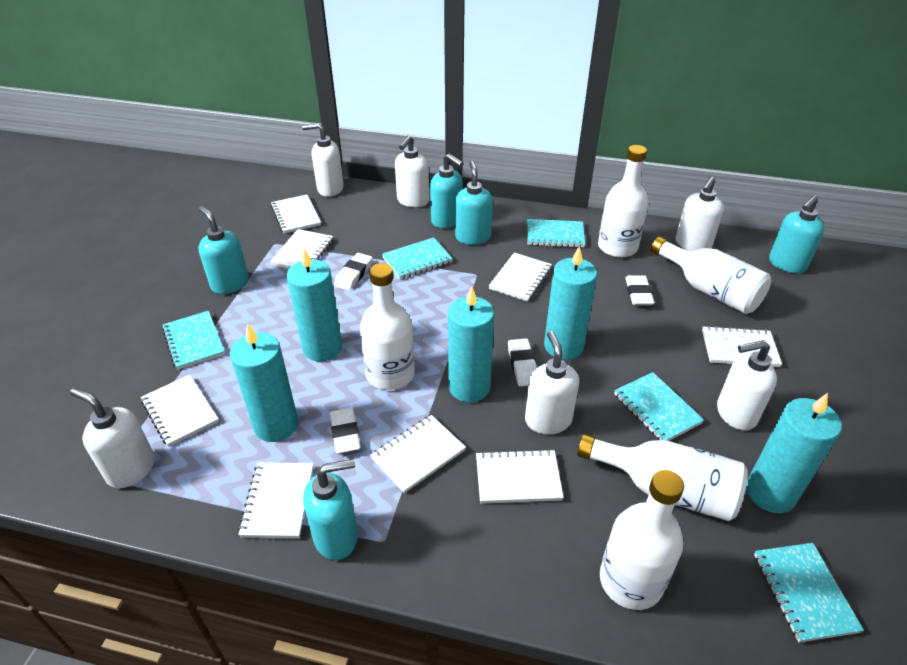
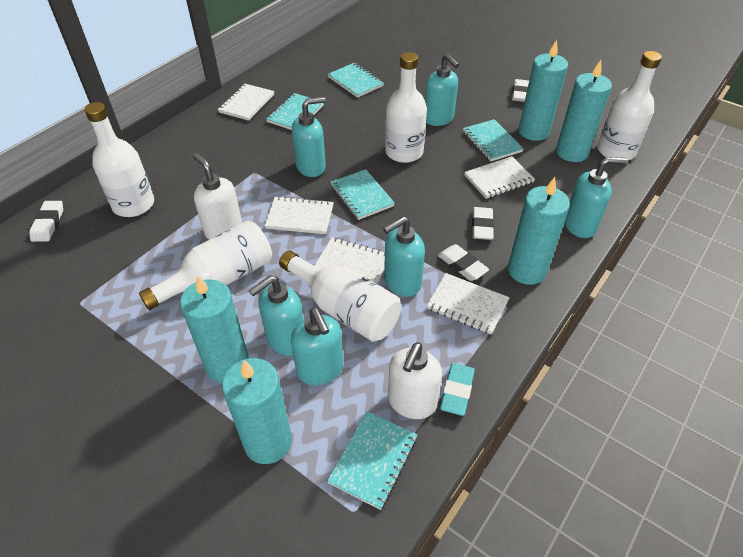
turquoise eraser: none = 0 -> [440,363,475,416] = 1
turquoise soap dispenser: [199,206,249,294] [303,459,358,560] [430,153,463,228] [455,161,493,245] [769,195,824,274] = 5 -> [249,275,304,356] [291,308,343,385] [292,97,326,177] [383,216,425,297] [425,54,459,126] [565,157,627,238] = 6
white notebook: [141,375,219,447] [238,462,313,538] [270,229,333,269] [271,195,321,234] [370,415,466,493] [476,449,564,504] [489,253,552,302] [702,326,782,367] = 8 -> [218,84,274,121] [265,196,334,234] [315,237,385,284] [426,273,510,335] [464,156,535,199] = 5
white soap dispenser: [70,388,155,488] [302,123,344,197] [395,135,429,207] [525,331,579,434] [676,177,724,251] [717,340,777,430] = 6 -> [193,153,242,240] [388,342,442,419] = 2

